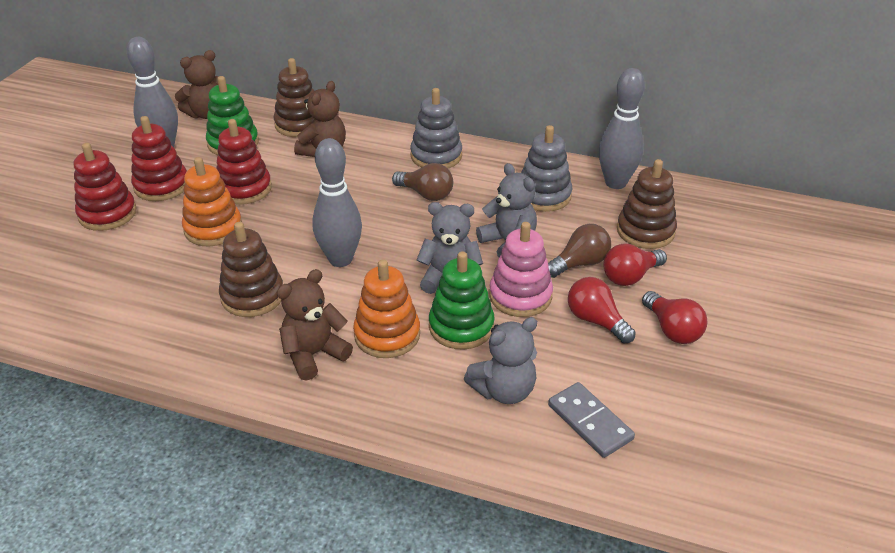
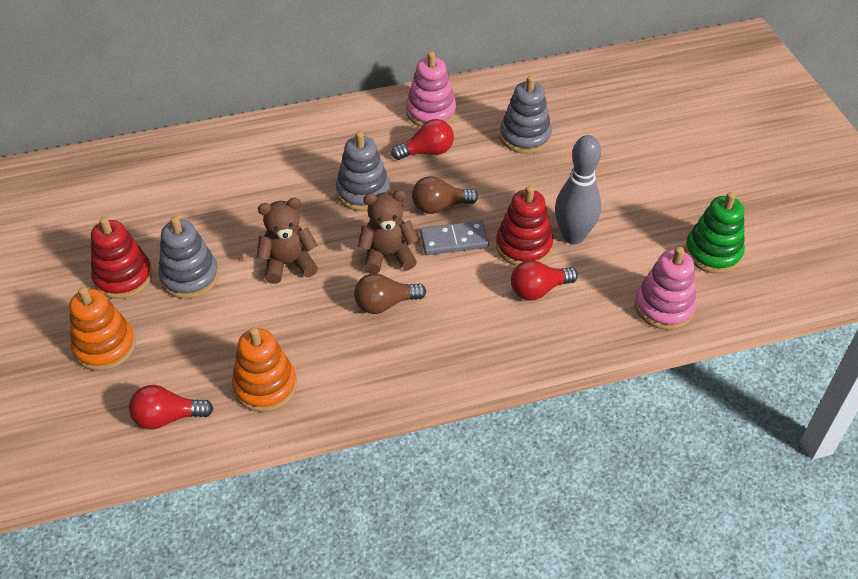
brown stacking toy: [219,222,283,317] [273,58,314,137] [617,159,677,249] = 3 -> none = 0
brown teddy bear: [175,50,219,119] [277,269,353,381] [294,81,346,157] = 3 -> [257,198,318,284] [358,190,419,274] = 2
green stacking toy: [206,76,259,155] [429,251,495,350] = 2 -> [685,192,745,274] = 1
grey bowling pin: [127,37,178,147] [312,138,362,267] [599,68,645,189] = 3 -> [555,135,601,244] = 1
grey stacking toy: [410,88,462,169] [521,125,572,212] = 2 -> [159,216,219,299] [336,131,390,211] [500,76,552,154] = 3
grey teddy bear: [417,202,483,294] [464,317,537,404] [476,163,537,257] = 3 -> none = 0
pink stacking toy: [489,222,553,317] = 1 -> [406,51,456,127] [635,247,697,330] = 2
red stacking toy: [74,143,137,231] [131,116,187,201] [216,119,272,205] = 3 -> [91,217,152,299] [496,185,553,266] = 2

